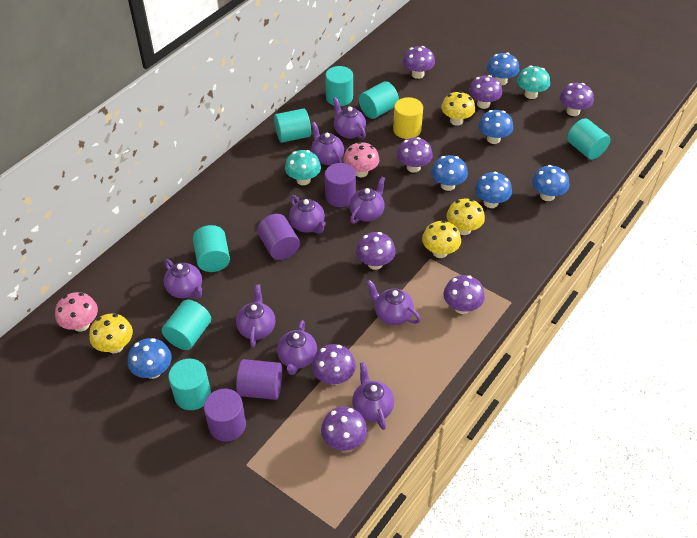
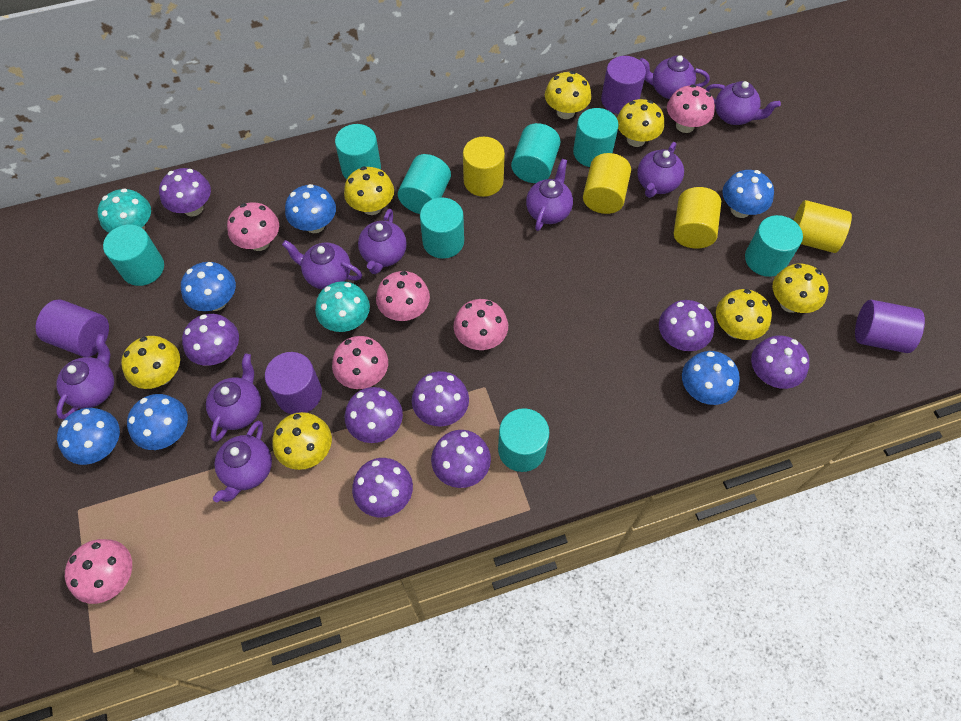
pink mushroom: [55,292,98,332] [343,142,379,177] = 2 -> [65,539,132,604] [227,202,279,251] [332,336,388,389] [376,271,430,321] [453,299,508,350] [667,84,715,133] = 6
turquoise cylinder: [162,300,211,350] [168,359,211,410] [193,225,230,272] [274,108,311,143] [325,66,353,106] [359,81,399,119] [567,118,610,160] = 7 -> [103,224,164,286] [335,124,381,179] [398,154,451,214] [420,198,464,259] [498,408,550,472] [511,123,561,183] [573,108,619,167] [745,215,803,277] = 8
yellow cylinder: [393,97,423,139] = 1 -> [463,137,505,197] [583,153,631,214] [674,187,721,249] [794,200,852,253] = 4
yellow mushroom: [89,314,133,353] [422,220,461,258] [441,91,475,126] [447,199,485,235] = 4 -> [121,336,180,389] [272,412,332,470] [344,167,394,215] [545,71,591,119] [617,99,664,147] [716,289,772,340] [772,264,828,313] = 7

